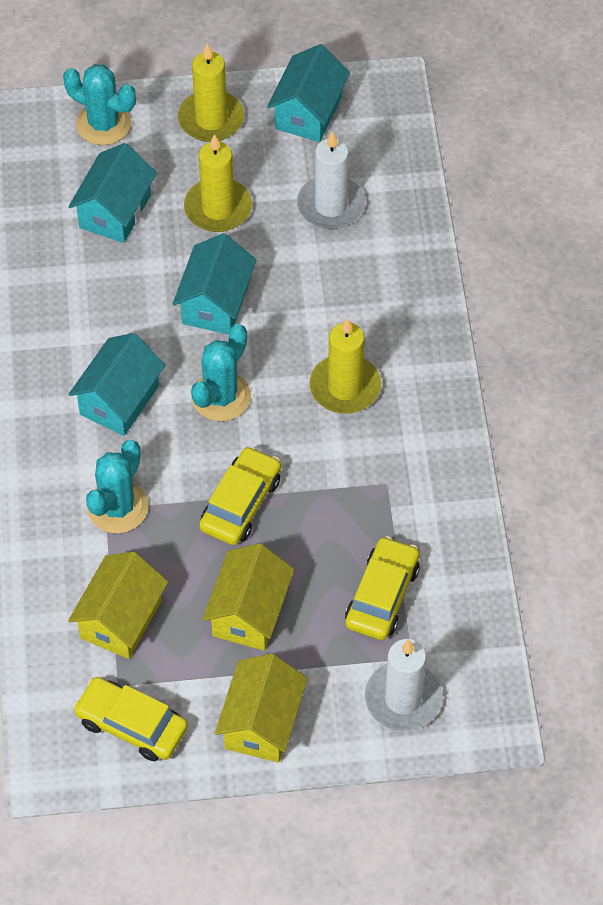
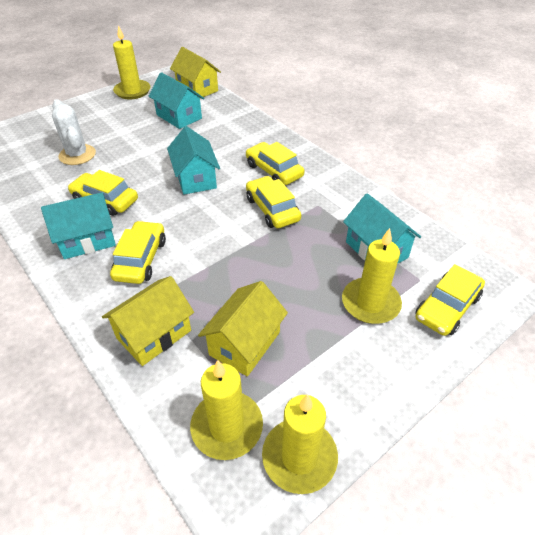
turquoise cactus: [63,64,136,145] [86,440,149,533] [191,324,251,422] = 3 -> none = 0
white cactus: none = 0 -> [52,99,96,165] = 1
white candle: [297,131,365,229] [365,639,442,731] = 2 -> none = 0
yellow candle: [178,43,244,142] [184,134,252,232] [310,318,381,414] = 3 -> [113,25,150,99] [190,360,263,460] [262,394,338,494] [342,228,402,324] = 4
yellow car: [73,677,188,761] [199,446,281,545] [345,536,420,640] = 3 -> [68,170,138,216] [110,221,166,284] [246,142,304,185] [246,176,301,228] [415,264,485,336] = 5

